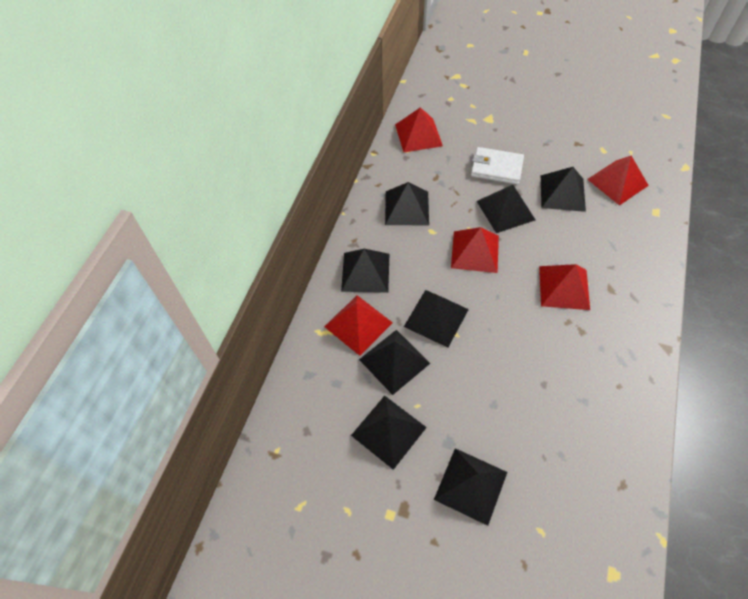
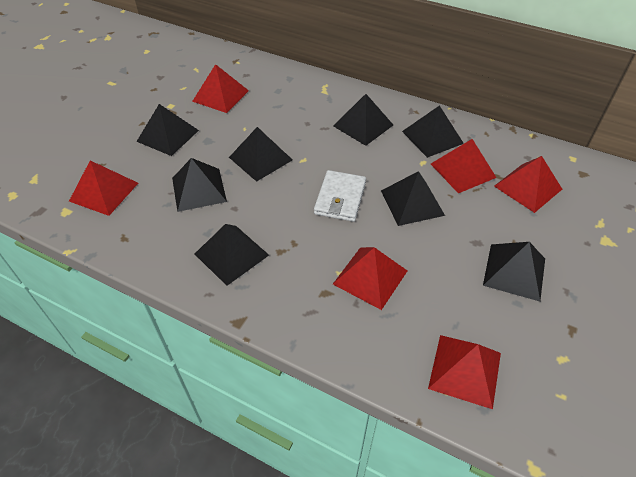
red pyramid: [324,295,393,356] [395,107,443,152] [451,227,499,273] [539,264,590,310] [587,156,649,205] = 5 -> [69,160,138,216] [192,64,249,113] [333,247,407,310] [428,335,501,409] [431,139,497,193] [494,156,562,213] = 6

